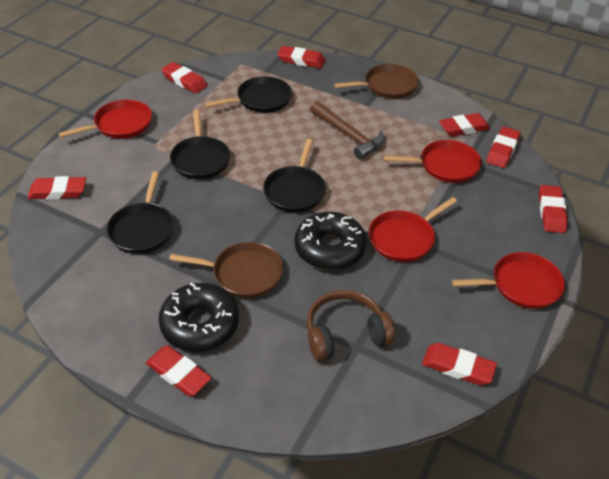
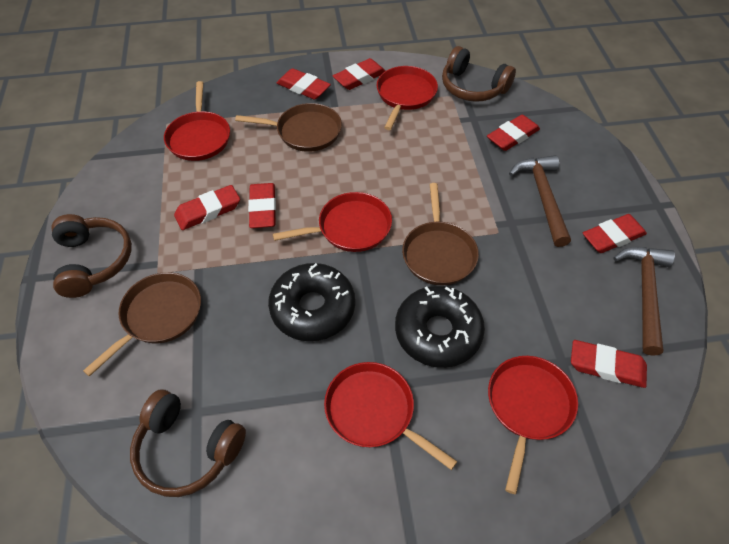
black pan: [107,171,174,254] [170,110,230,179] [205,76,292,113] [263,139,326,212] = 4 -> none = 0
brown hammer: [310,101,385,159] = 1 -> [509,155,571,247] [614,247,675,356] = 2
brown headphones: [307,290,395,361] = 1 -> [52,214,132,298] [130,390,246,497] [442,46,516,102] = 3
brown pan: [169,242,283,298] [334,64,419,99] = 2 -> [83,272,201,377] [235,103,342,152] [402,183,479,286] = 3
red eraser: [28,176,86,200] [146,345,212,396] [161,62,207,94] [277,46,325,68] [422,343,497,385] [439,113,491,137] [486,127,520,168] [539,185,568,233] = 8 -> [174,185,240,230] [248,183,276,228] [277,68,331,100] [333,58,386,90] [487,115,540,151] [571,340,647,388] [583,214,647,253] = 7
red pan: [58,99,152,139] [369,197,457,262] [384,140,482,183] [452,252,565,309] = 4 -> [164,81,230,161] [273,192,392,252] [324,362,457,470] [377,66,438,130] [488,356,578,494] = 5

